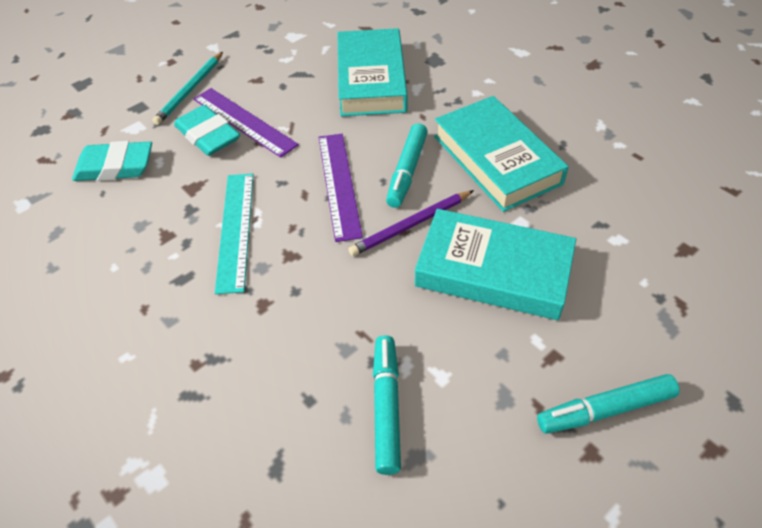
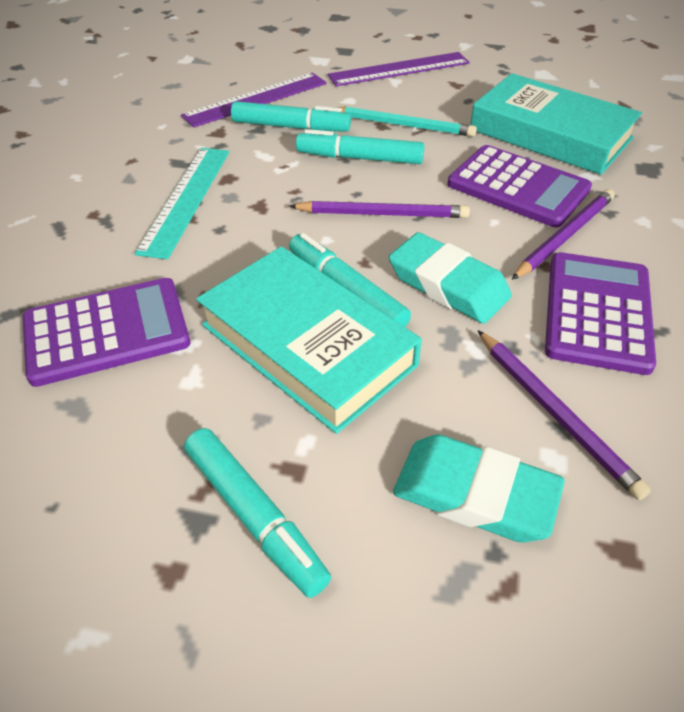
purple calculator: none = 0 -> [22,278,190,387] [447,145,592,228] [545,252,656,375] = 3
purple pencil: [348,190,474,256] = 1 -> [289,201,470,218] [477,330,651,500] [512,189,615,280] = 3
turquoise book: [338,28,407,116] [415,209,576,320] [434,96,569,212] = 3 -> [196,246,422,434] [470,73,642,175] = 2
turquoise marker: [373,335,401,475] [386,123,428,208] [537,374,680,434] = 3 -> [184,428,331,598] [231,101,351,132] [289,233,411,327] [296,129,424,164] = 4

